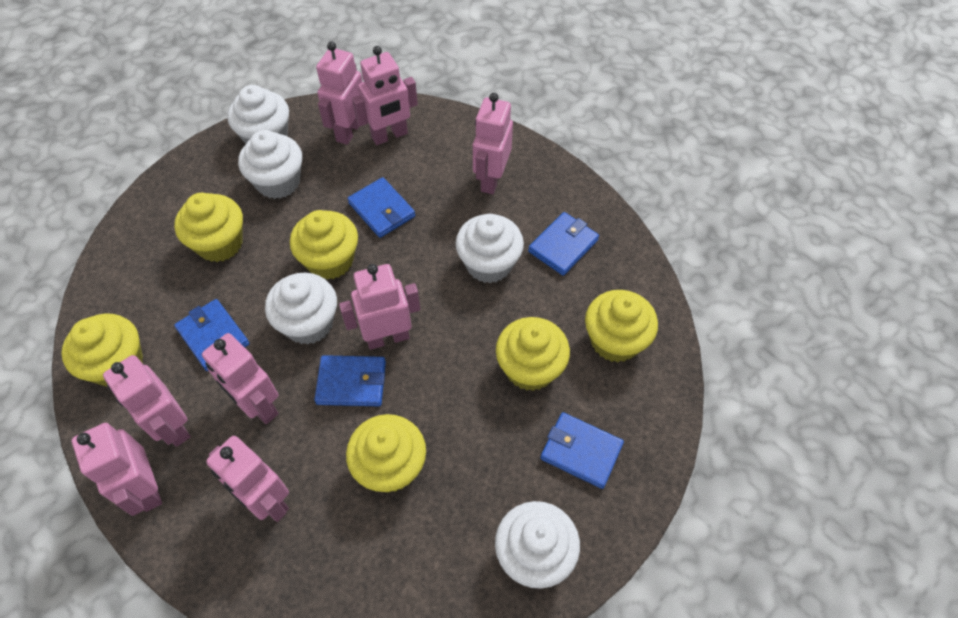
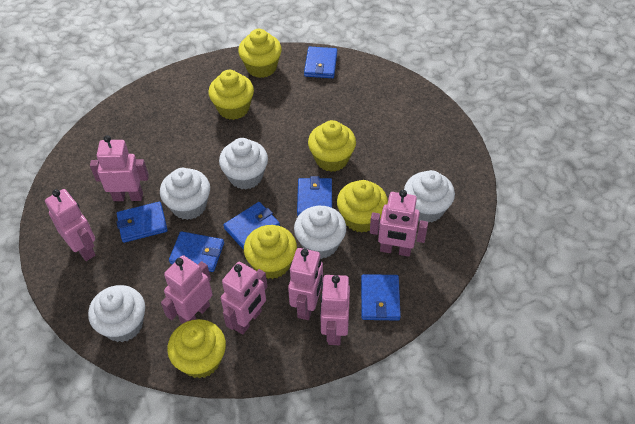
blue wallet: [174,299,249,371] [314,355,386,406] [348,177,415,238] [528,212,599,276] [540,412,624,489] = 5 -> [117,202,168,243] [169,231,224,272] [223,202,280,250] [297,176,332,216] [304,47,337,78] [361,274,401,321] = 6
pink robot: [72,423,162,516] [103,355,191,447] [202,333,278,424] [206,436,289,522] [316,42,363,145] [339,264,420,350] [352,46,418,145] [473,93,513,194] = 8 -> [45,189,95,261] [90,135,149,201] [161,255,213,324] [221,262,267,335] [288,248,323,320] [320,275,350,345] [370,190,428,257] = 7

